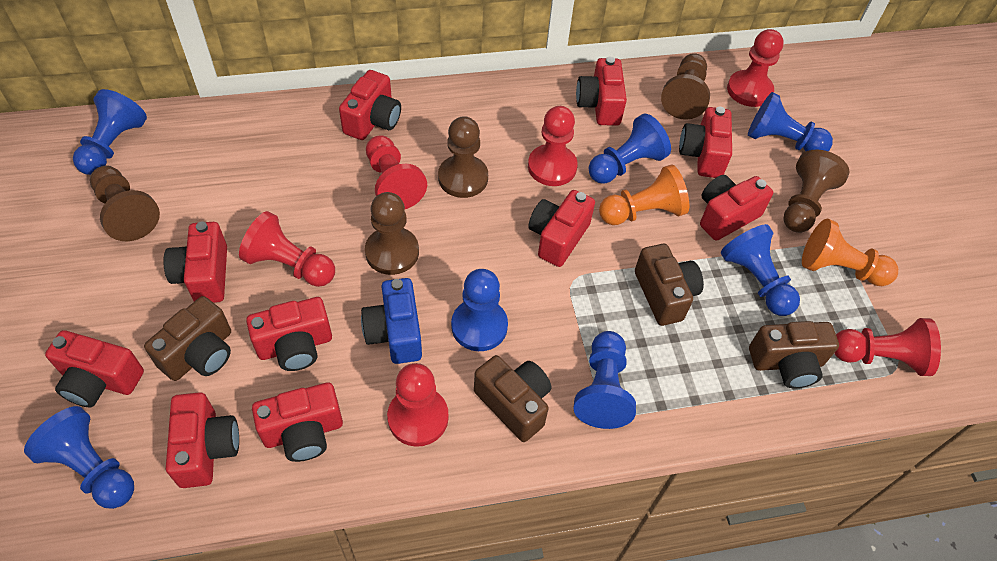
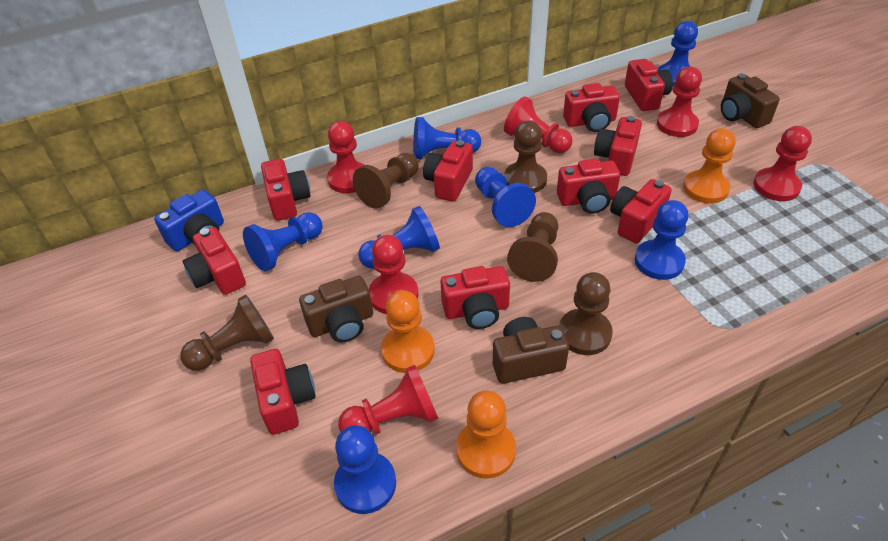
brown camera: [144,296,231,381] [474,355,551,442] [635,244,704,326] [749,321,839,388] = 4 -> [299,276,373,342] [493,317,569,384] [721,74,780,128] = 3
orange pawn: [599,164,689,225] [802,219,898,286] = 2 -> [381,290,435,373] [456,391,516,479] [683,128,736,204] = 3

